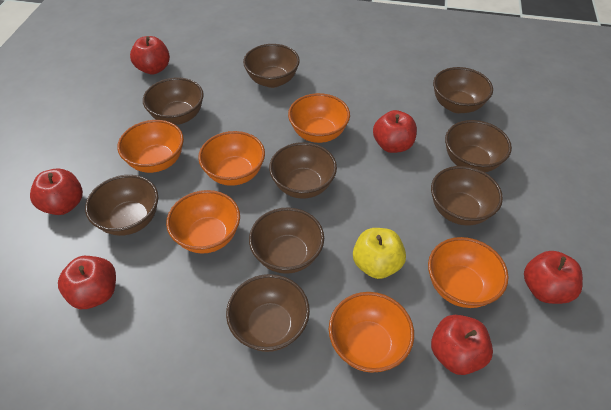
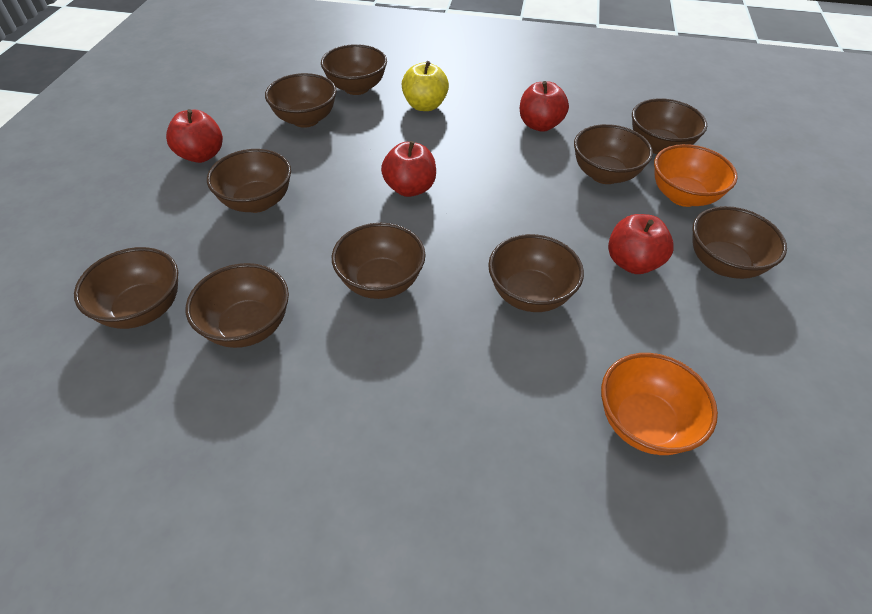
brown bowl: [85,175,158,236] [143,77,204,125] [226,274,310,352] [243,44,300,88] [249,207,324,274] [269,142,337,199] [431,166,503,225] [433,67,493,113] [445,120,512,173] = 9 -> [74,247,178,329] [186,263,289,348] [207,149,291,213] [265,73,337,128] [321,44,387,95] [332,223,426,299] [488,234,584,312] [574,124,653,184] [632,98,707,154] [692,206,787,279] = 10
orange bowl: [117,120,184,173] [166,190,240,254] [198,131,265,186] [288,93,350,143] [329,292,414,373] [428,237,509,308] = 6 -> [601,353,718,455] [654,144,738,207] = 2
red apple: [30,168,83,215] [58,256,116,309] [130,36,170,74] [373,110,417,153] [431,315,493,375] [524,251,583,304] = 6 -> [166,109,223,163] [381,141,436,197] [520,81,569,132] [608,214,674,274] = 4

